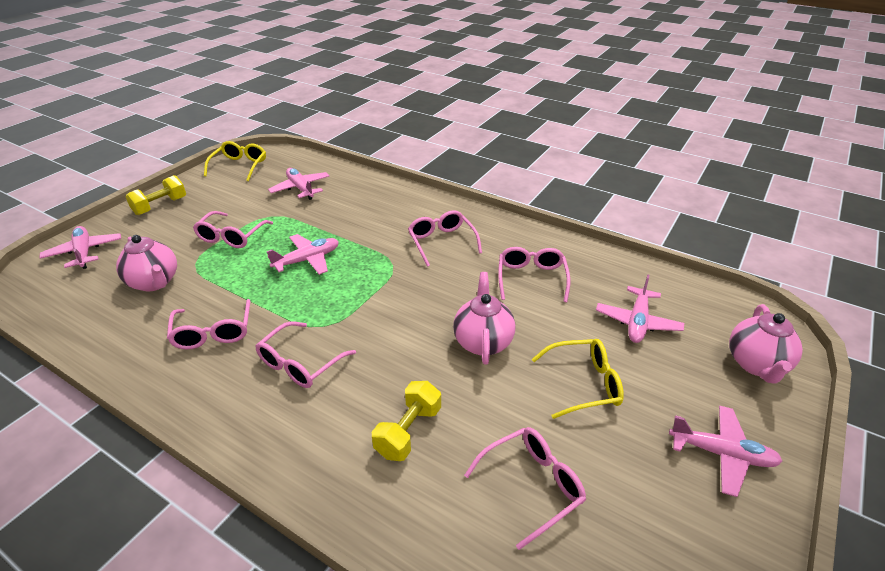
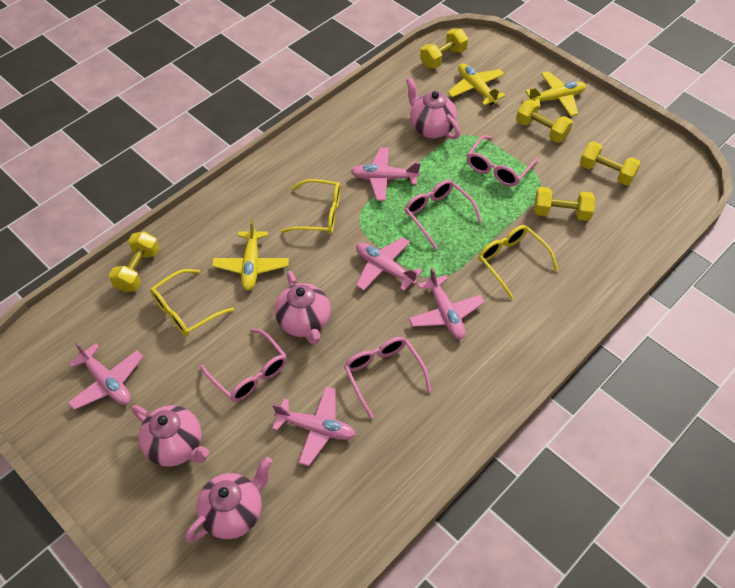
pink glasses: [167,299,250,349] [193,211,273,248] [255,321,356,388] [408,210,482,267] [464,427,586,550] [498,247,571,302] = 6 -> [200,329,287,402] [344,337,431,419] [405,180,482,250] [467,135,538,187] = 4
pink teapot: [116,235,177,291] [453,272,515,365] [729,304,803,383] = 3 -> [132,405,209,467] [185,457,272,542] [275,271,330,345] [406,78,460,139] = 4
yellow dumbbell: [125,175,186,215] [372,381,441,461] = 2 -> [109,231,159,292] [420,29,468,69] [516,99,573,143] [534,187,595,221] [580,141,641,186] = 5
yellow glasses: [204,141,266,182] [532,339,624,419] = 2 -> [150,269,234,337] [280,179,341,234] [478,225,558,299] = 3
yellow plane: none = 0 -> [212,219,289,291] [447,63,506,106] [525,71,586,116] = 3

